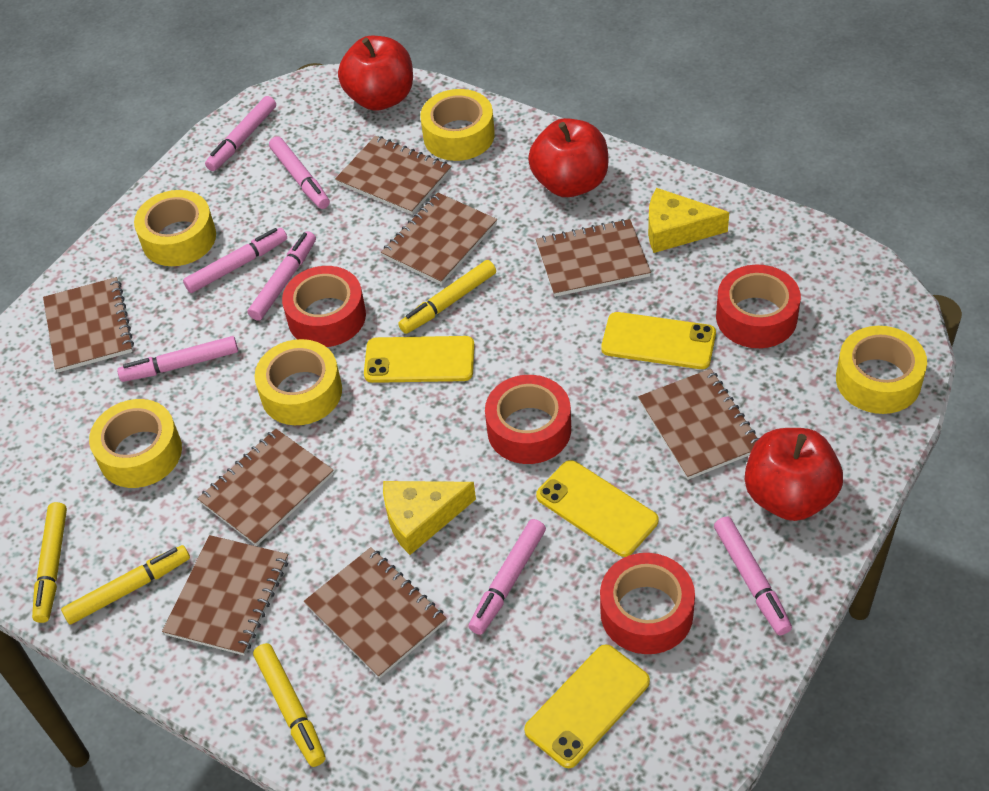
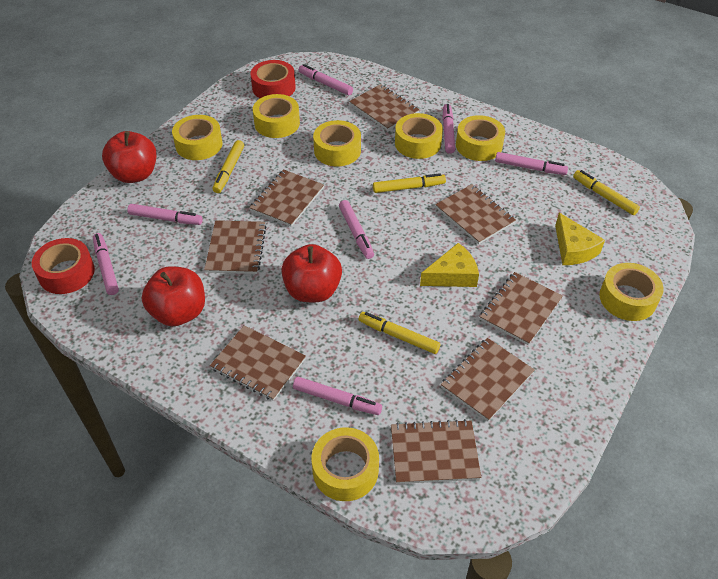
red tape: [282,266,366,347] [485,375,571,464] [600,553,695,654] [716,265,801,348] = 4 -> [32,238,95,294] [251,60,296,98] = 2
yellow phone: [364,336,475,383] [524,644,650,768] [536,460,659,557] [601,312,716,369] = 4 -> none = 0
yellow tape: [89,399,182,488] [134,190,216,266] [254,339,342,425] [420,89,495,161] [836,326,927,414] = 5 -> [172,115,222,160] [253,94,300,138] [312,427,379,501] [313,120,361,166] [395,113,443,159] [456,115,505,161] [599,263,664,321] = 7

